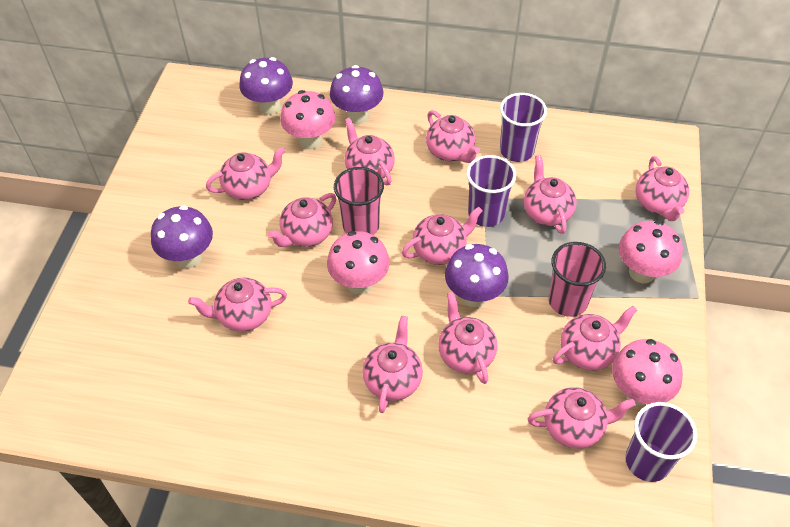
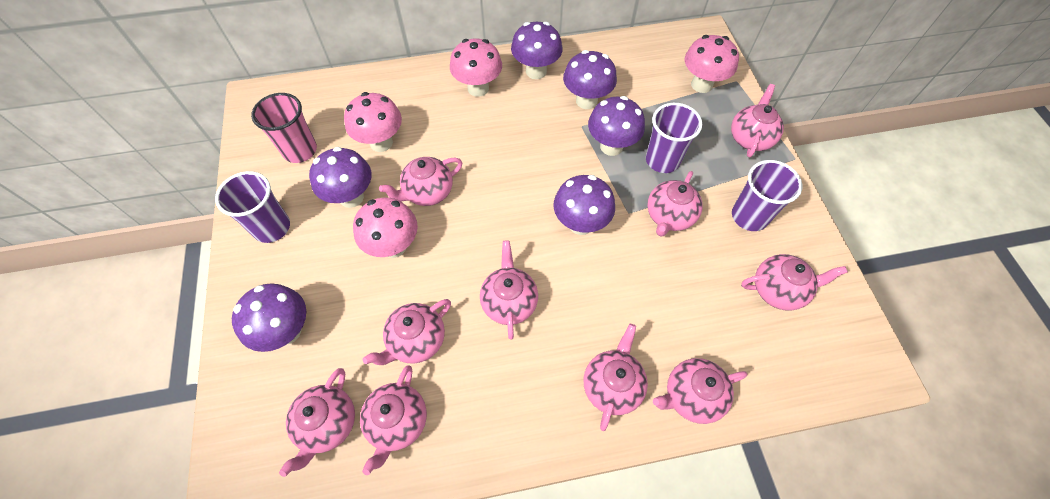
pink cup: [334,167,384,235] [549,242,606,317] = 2 -> [251,93,317,163] = 1
pink teapot: [188,278,287,332] [206,147,286,200] [268,193,336,247] [345,118,395,185] [362,316,423,413] [402,207,483,265] [426,110,480,163] [438,292,497,384] [524,155,577,234] [528,387,636,449] [553,306,637,370] [636,156,689,221] = 12 -> [279,368,355,477] [360,366,427,475] [363,299,451,365] [379,157,463,206] [480,240,538,340] [583,324,648,431] [647,171,703,237] [653,358,747,424] [731,84,784,157] [741,254,848,311] = 10
purple mushroom: [151,205,213,268] [239,57,293,115] [330,65,383,124] [445,244,509,307] = 4 -> [232,283,306,352] [309,147,372,208] [511,22,563,79] [554,175,615,235] [563,50,617,109] [588,96,645,156] = 6

